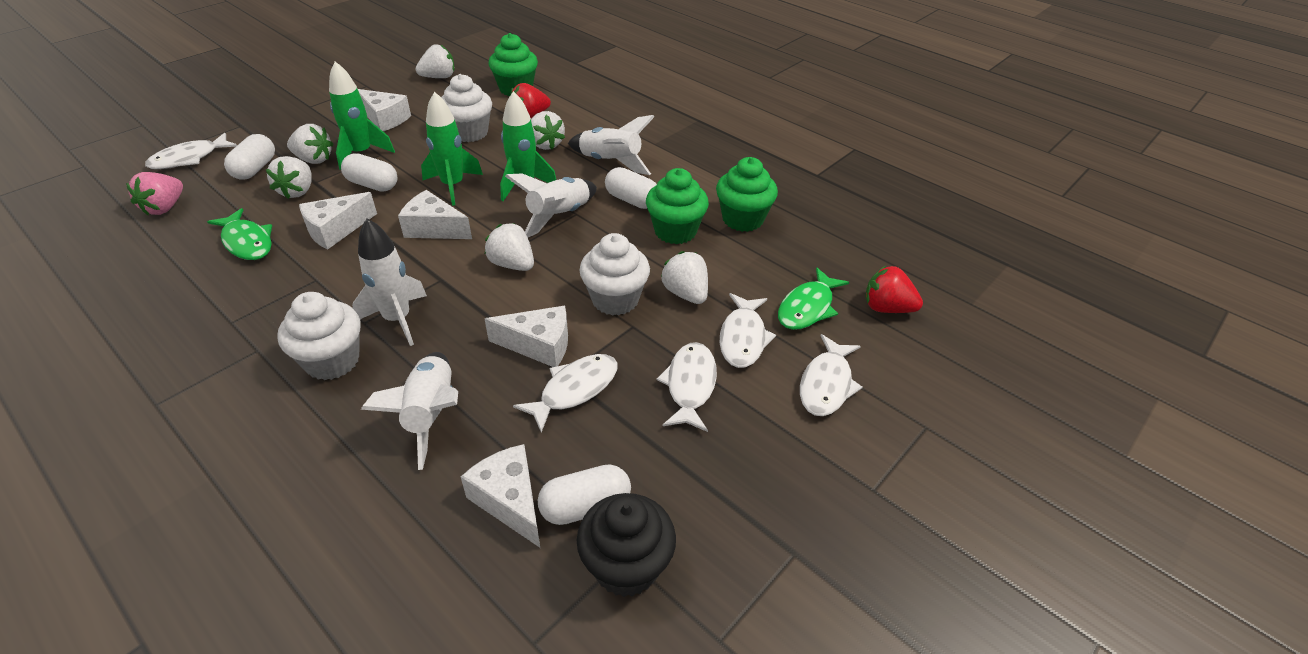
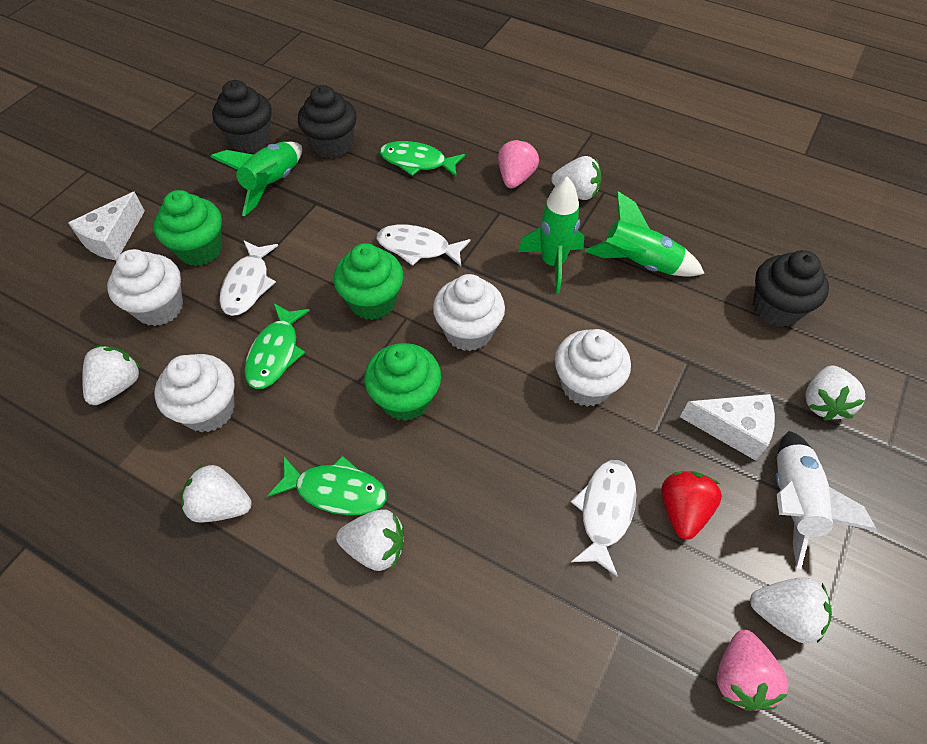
black cupcake: [576,493,676,597] = 1 -> [212,80,272,153] [298,85,356,159] [753,250,829,327] = 3
green fish: [207,208,272,260] [778,267,849,330] = 2 -> [244,304,310,389] [268,455,387,515] [380,141,465,177] = 3
pink strawberry: [126,172,183,215] = 1 -> [498,139,539,189] [716,630,789,711] = 2
red strawberry: [511,83,551,118] [865,266,923,313] = 2 -> [661,471,722,540] = 1
white capsule: [224,134,275,180] [341,153,397,192] [538,464,631,525] [605,167,657,209] = 4 -> none = 0
white cheese: [299,192,377,249] [358,89,411,131] [398,190,472,239] [461,444,540,548] [485,306,568,367] = 5 -> [68,192,145,260] [680,394,775,461] = 2
white cupcake: [277,292,361,380] [441,74,492,142] [579,233,650,316] = 3 -> [107,249,183,326] [155,354,235,433] [433,274,505,351] [555,329,631,407] = 4
white fish: [145,133,237,169] [513,354,617,433] [657,342,717,432] [720,293,776,368] [800,334,863,416] = 5 -> [220,241,278,316] [377,225,471,266] [571,460,637,577] = 3
white rocket: [352,218,427,346] [361,352,458,470] [505,174,597,237] [568,115,654,175] = 4 -> [776,431,877,569] = 1

